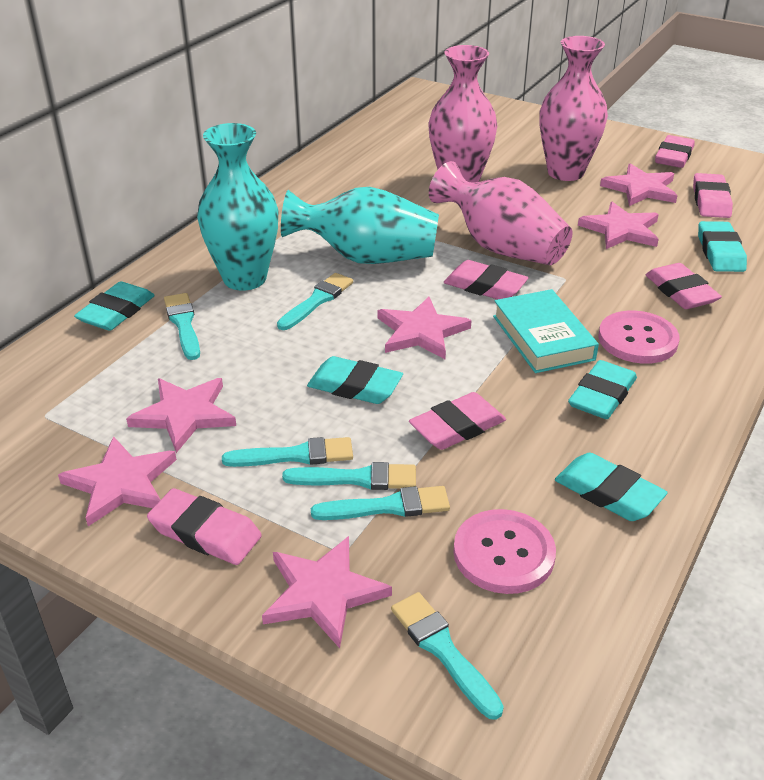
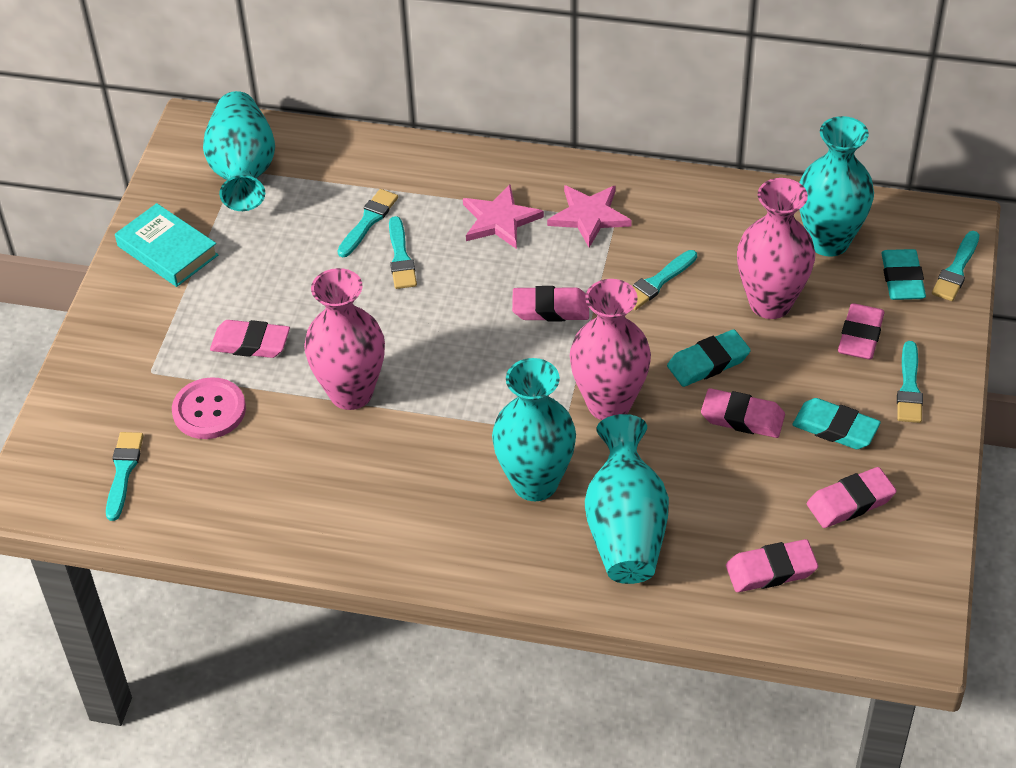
pink button: [453,509,556,594] [598,310,680,364] = 2 -> [172,377,246,439] = 1
pink star: [58,436,177,526] [126,378,236,453] [262,536,392,648] [378,297,472,359] [578,202,659,249] [600,163,678,206] = 6 -> [463,185,544,249] [547,185,632,247] = 2
turquoise eraser: [74,281,155,331] [307,356,403,404] [555,453,668,521] [568,360,637,419] [698,221,747,272] = 5 -> [667,329,751,387] [792,398,881,449] [881,249,926,300] = 3
turquoise vase: [197,123,279,291] [281,187,439,264] = 2 -> [203,91,275,211] [492,358,576,501] [585,414,669,584] [799,116,874,257] = 4

